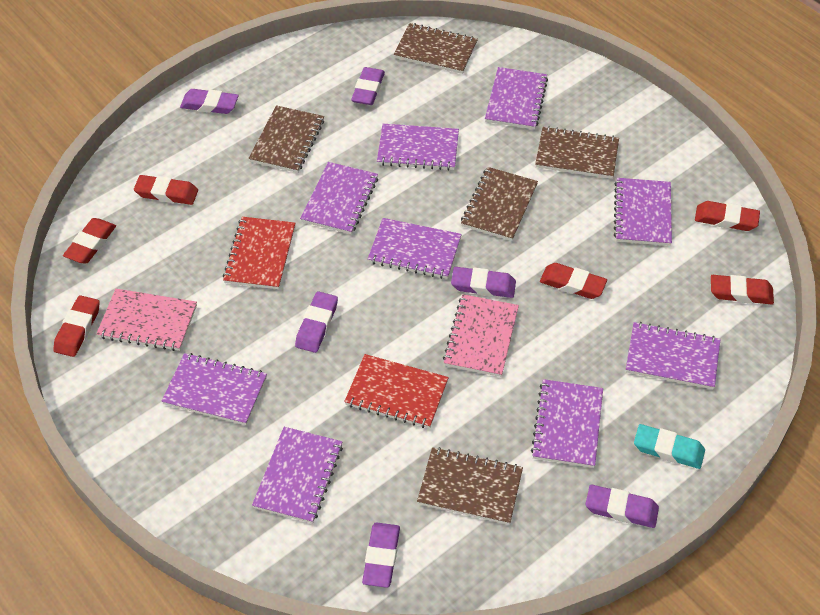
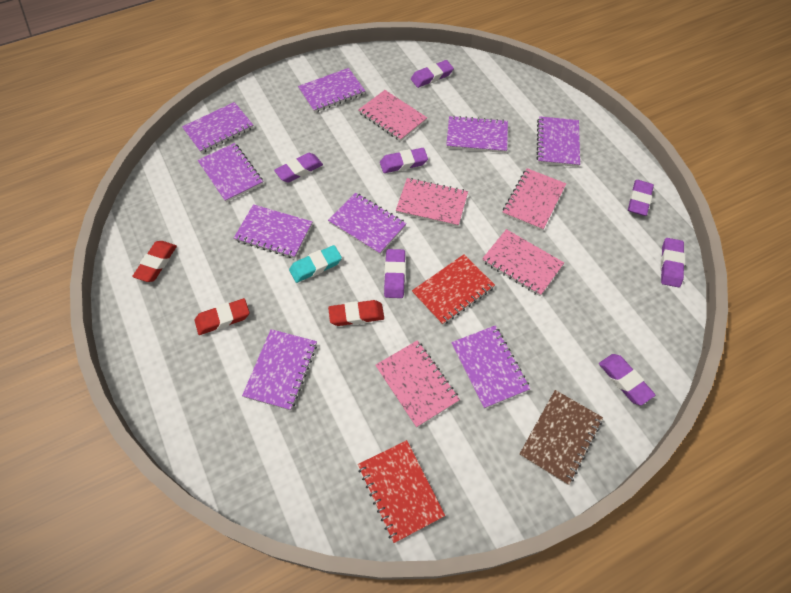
brown notebook: [248,105,324,173] [394,23,478,74] [417,447,523,525] [461,167,538,241] [535,126,619,179] = 5 -> [519,390,603,485] = 1
pink notebook: [96,289,197,351] [443,294,519,377] = 2 -> [358,90,427,141] [375,340,460,428] [396,178,468,227] [482,229,564,296] [503,168,566,231] = 5
purple eraser: [180,89,239,114] [295,291,338,353] [351,67,385,105] [362,522,400,588] [451,267,516,298] [585,485,659,528] = 6 -> [274,153,323,183] [380,148,428,173] [384,249,405,298] [411,60,454,88] [599,354,655,405] [628,180,654,216] [661,238,685,287] = 7
red eraser: [53,295,100,357] [63,218,116,264] [134,175,198,205] [540,263,607,299] [695,201,760,231] [711,275,774,304] = 6 -> [132,241,177,282] [195,298,249,335] [328,300,384,326] = 3

